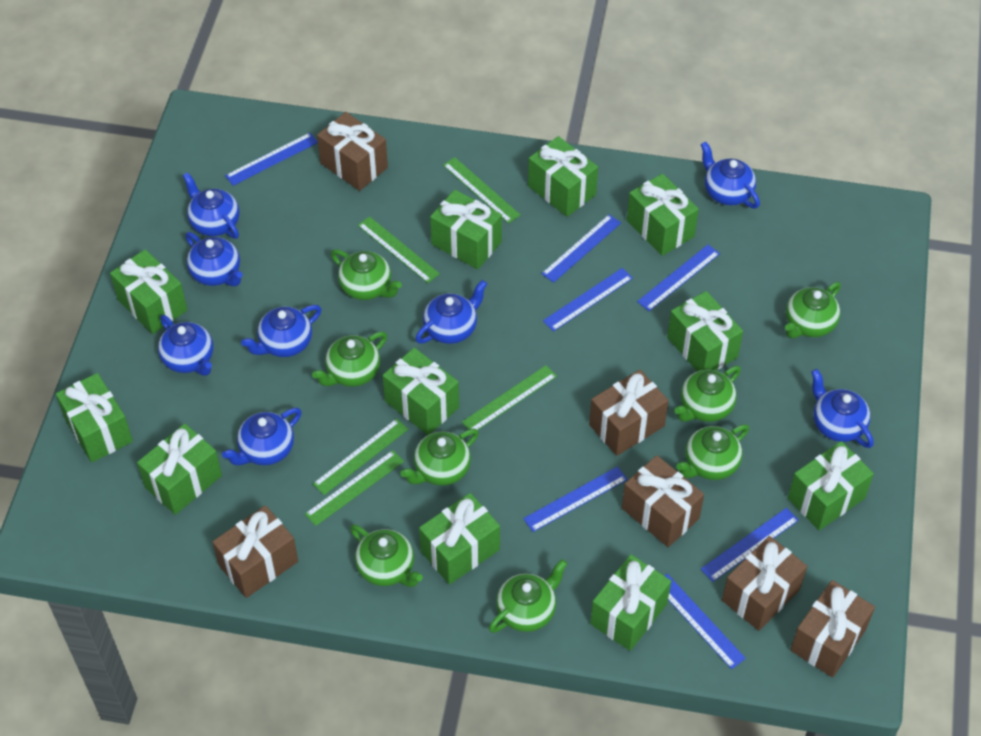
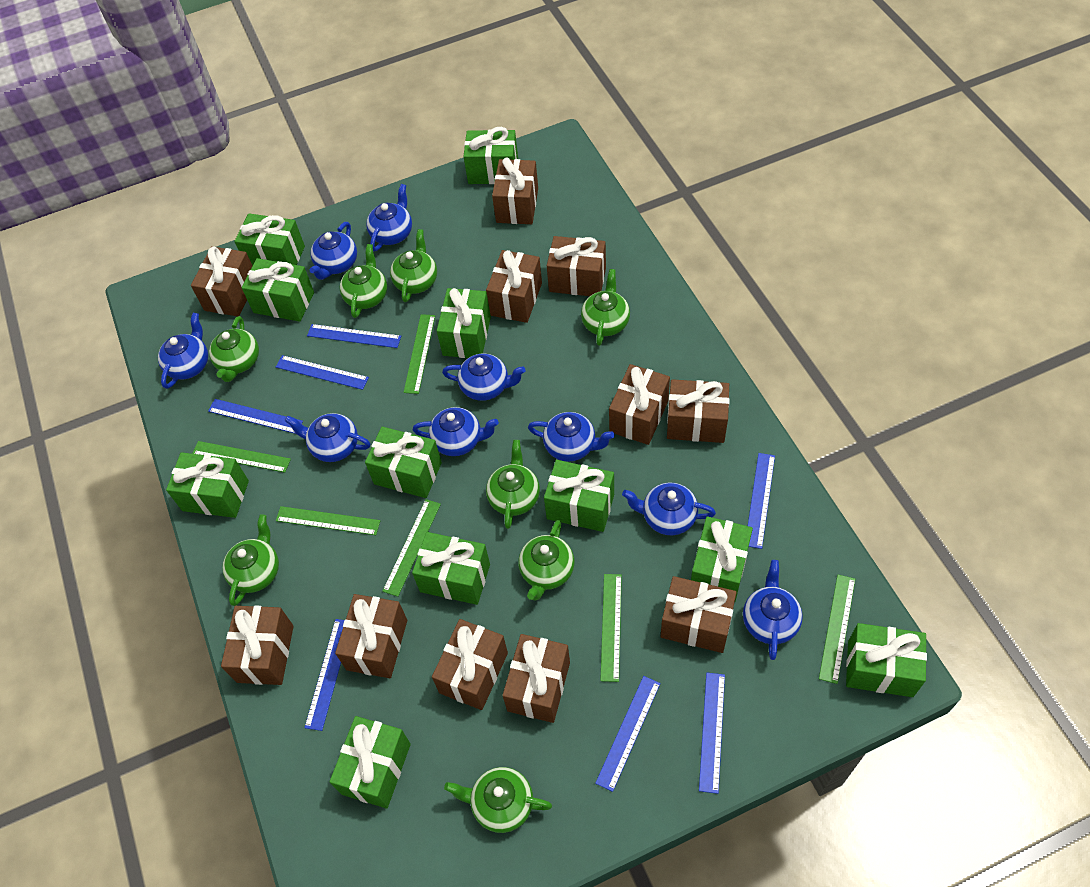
blue teapot: [158,315,213,376] [183,172,240,239] [185,232,242,286] [222,408,302,465] [241,305,321,357] [415,280,487,344] [700,141,760,208] [811,369,874,448] = 8 -> [158,313,208,389] [285,413,370,462] [310,222,357,280] [366,184,412,251] [413,407,499,456] [442,354,525,401] [528,412,614,462] [622,483,716,535] [743,560,803,660] = 9
brown gift: [212,505,298,598] [317,112,388,191] [589,370,669,456] [622,455,704,547] [722,536,807,631] [790,580,875,678] = 6 -> [191,246,252,317] [221,605,294,685] [335,594,407,678] [432,619,508,710] [486,250,542,323] [492,158,538,224] [502,634,570,723] [547,236,606,296] [609,364,670,445] [661,576,737,653] [667,379,730,443] = 11
green ruler: [305,450,404,526] [313,418,408,495] [358,216,440,283] [443,157,521,223] [462,365,557,430] = 5 -> [192,441,291,473] [276,506,380,535] [383,499,441,597] [404,314,435,394] [600,574,622,682] [819,575,855,684] = 6

